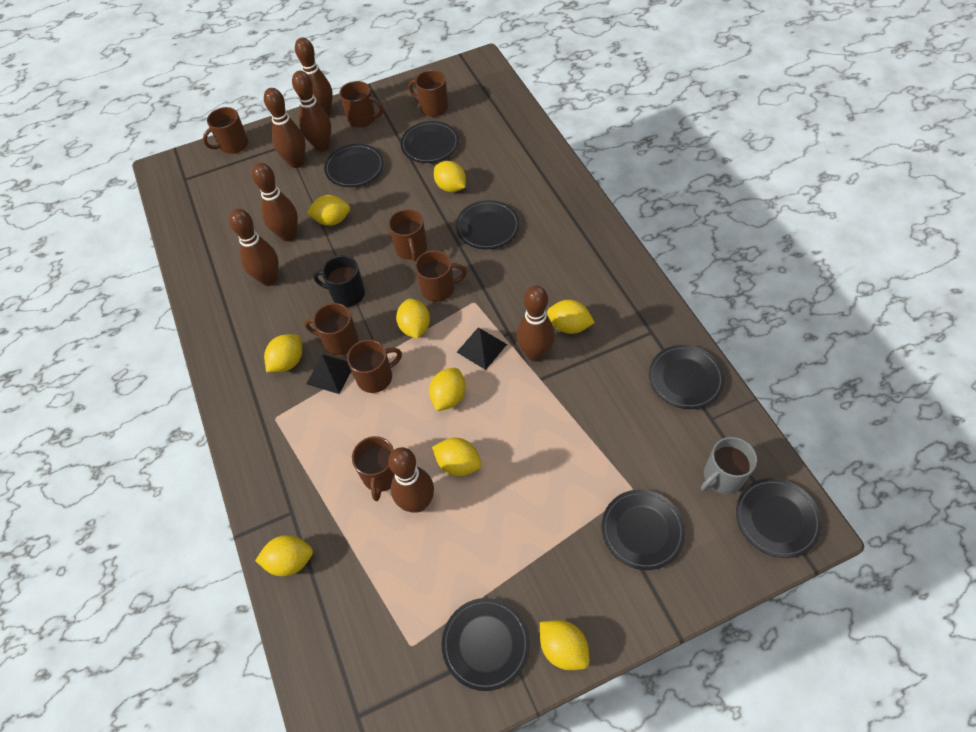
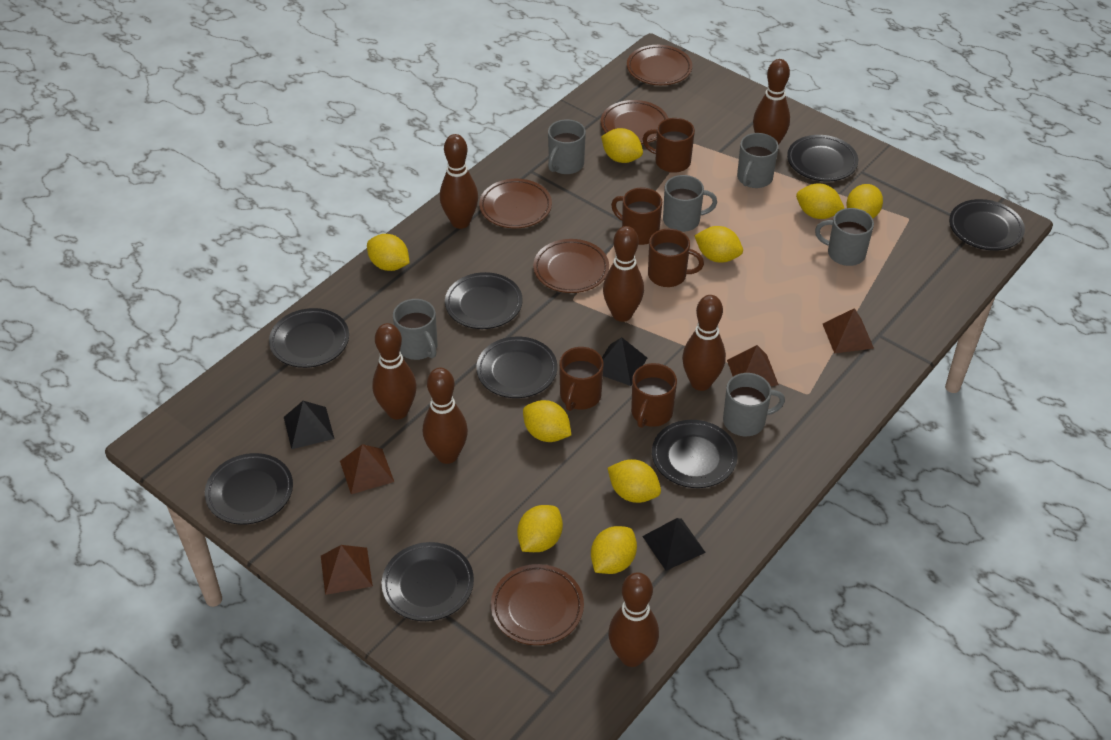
black mug: [313,256,365,307] = 1 -> none = 0
black plate: [324,144,384,187] [400,121,459,163] [442,598,530,691] [456,200,520,250] [602,490,686,570] [649,345,725,409] [736,478,822,558] = 7 -> [205,453,293,525] [269,308,349,368] [382,542,474,621] [445,272,523,329] [476,337,557,398] [652,420,738,488] [787,135,858,181] [949,199,1025,251] = 8
black pyramid: [307,354,351,394] [457,327,507,370] = 2 -> [284,401,334,449] [602,337,647,386] [642,518,706,571] = 3
brown mug: [203,107,248,154] [305,303,358,355] [339,81,383,128] [347,339,402,393] [352,436,395,501] [388,209,427,261] [408,70,448,117] [415,250,467,302] = 8 -> [559,347,604,411] [611,188,662,245] [631,363,677,428] [642,118,695,173] [648,229,704,287] = 5
brown plate: none = 0 -> [479,179,552,228] [491,564,584,645] [533,239,609,293] [601,100,668,144] [627,45,692,85] = 5
brown pyramid: none = 0 -> [321,545,373,595] [340,444,394,494] [727,345,779,386] [823,308,874,354] = 4
grey mug: [701,437,757,494] = 1 -> [393,299,438,360] [548,119,586,174] [663,175,717,232] [723,373,785,436] [737,133,779,188] [815,208,874,266] = 6

